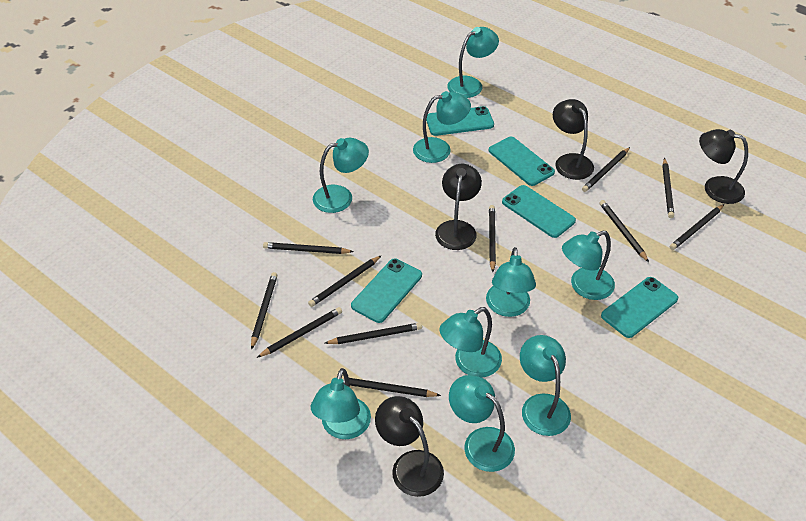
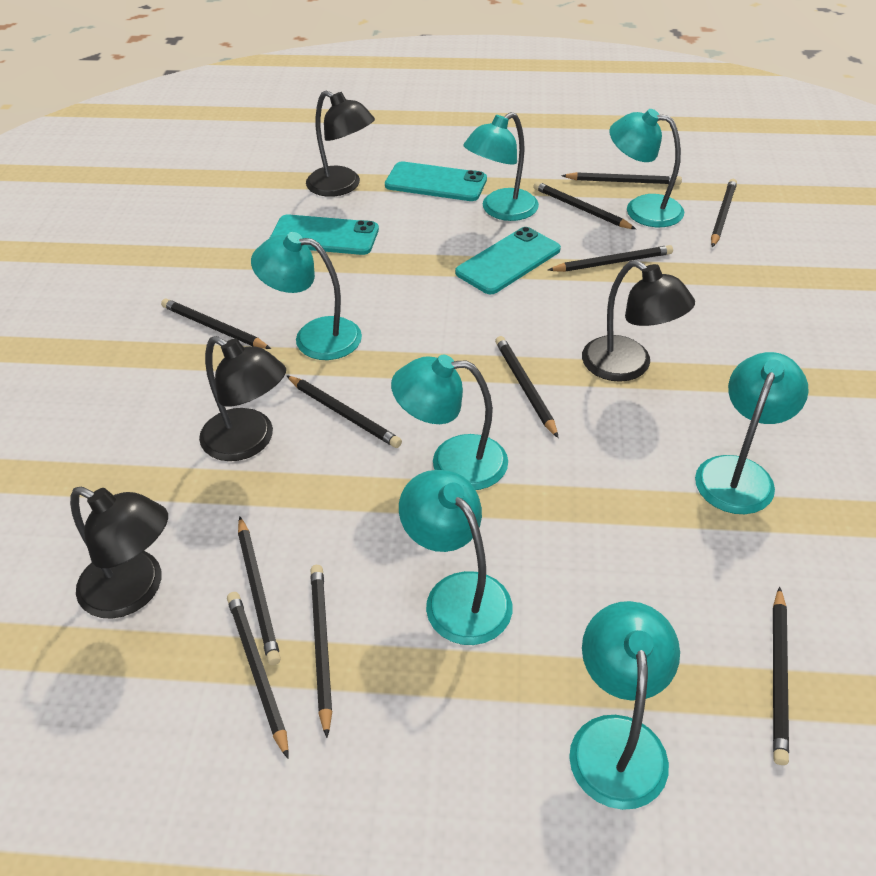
turquoise lamp: [311,368,371,439] [313,138,369,213] [413,91,471,163] [439,307,502,378] [447,27,499,98] [449,375,515,472] [486,247,536,317] [520,335,571,436] [562,231,615,300] = 9 -> [251,232,362,360] [391,355,508,490] [399,470,512,645] [463,112,539,221] [569,601,680,810] [609,109,684,227] [695,352,809,514] = 7
turquoise phone: [351,259,422,323] [426,106,494,136] [489,137,555,186] [502,185,576,238] [601,277,678,338] = 5 -> [270,214,379,255] [385,161,487,201] [455,227,561,294] = 3

